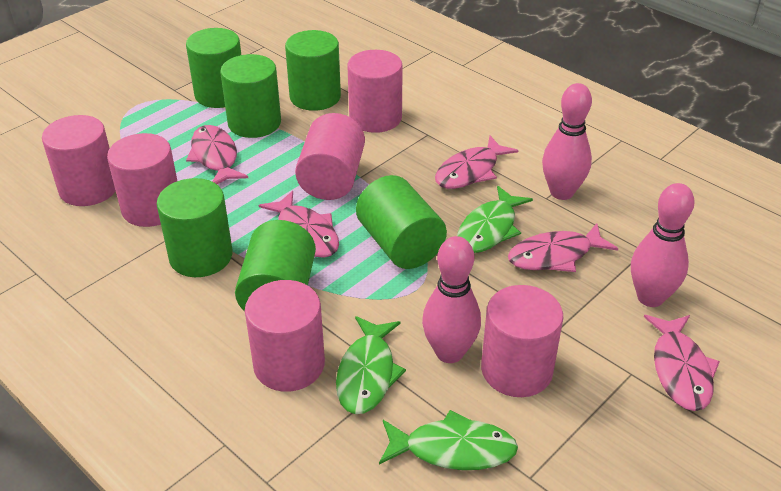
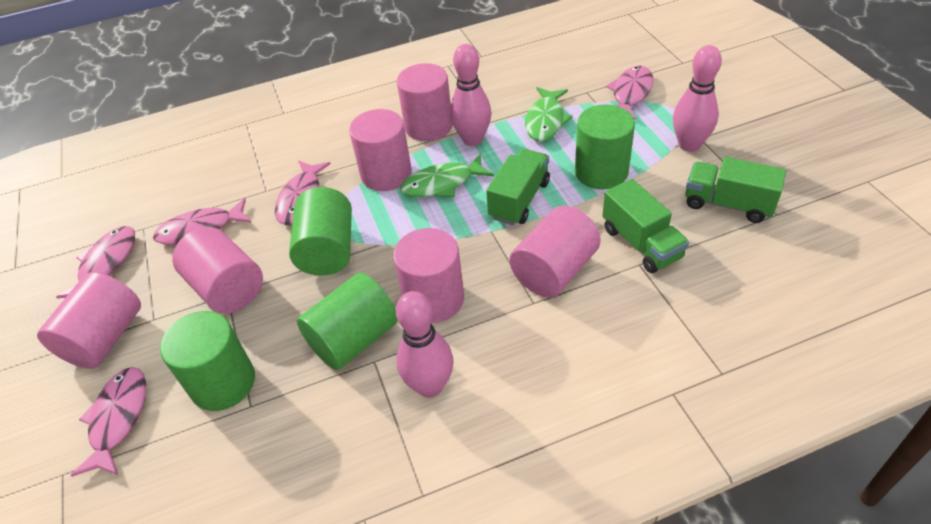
green cylinder: [157,178,233,277] [186,28,241,108] [220,54,281,138] [235,220,316,311] [285,30,341,111] [356,175,447,269] = 6 -> [160,311,255,411] [289,187,352,276] [297,273,398,370] [575,104,635,189] = 4
green fish: [336,316,406,414] [379,410,518,470] [457,186,533,253] = 3 -> [400,154,494,197] [525,87,573,141] = 2
green truck: none = 0 -> [486,149,550,225] [602,179,689,273] [685,157,786,223] = 3

